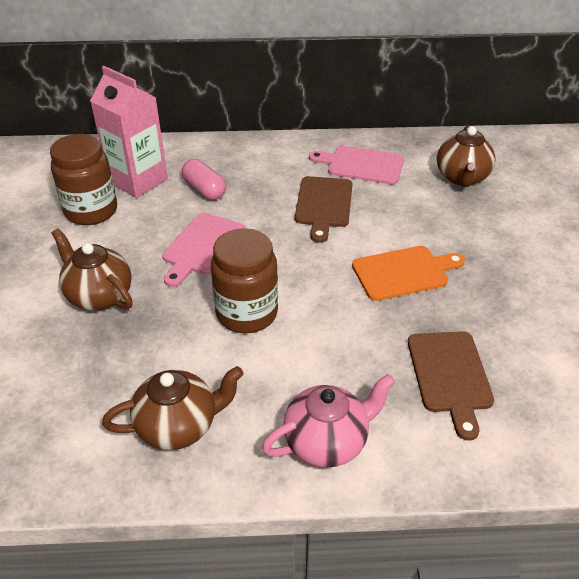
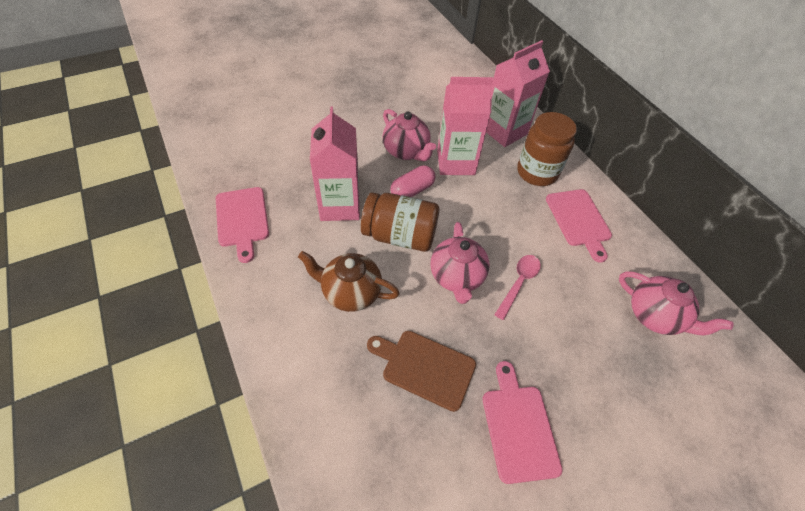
brown cutting board: [295,176,353,243] [408,331,494,441] = 2 -> [367,331,476,412] = 1
brown teapot: [52,228,133,310] [102,366,244,450] [437,125,496,187] = 3 -> [298,251,400,312] = 1
orange cutting board: [352,246,465,301] = 1 -> none = 0
pink carton: [90,66,168,198] = 1 -> [310,106,360,221] [437,77,493,175] [486,40,550,147] = 3
pink cutting board: [162,213,246,287] [309,146,404,184] = 2 -> [216,187,269,263] [483,361,563,484] [546,189,612,263] = 3
pink spoon: none = 0 -> [494,255,541,320] = 1
pink teapot: [262,374,395,468] = 1 -> [383,109,436,161] [430,222,489,304] [619,271,734,336] = 3

